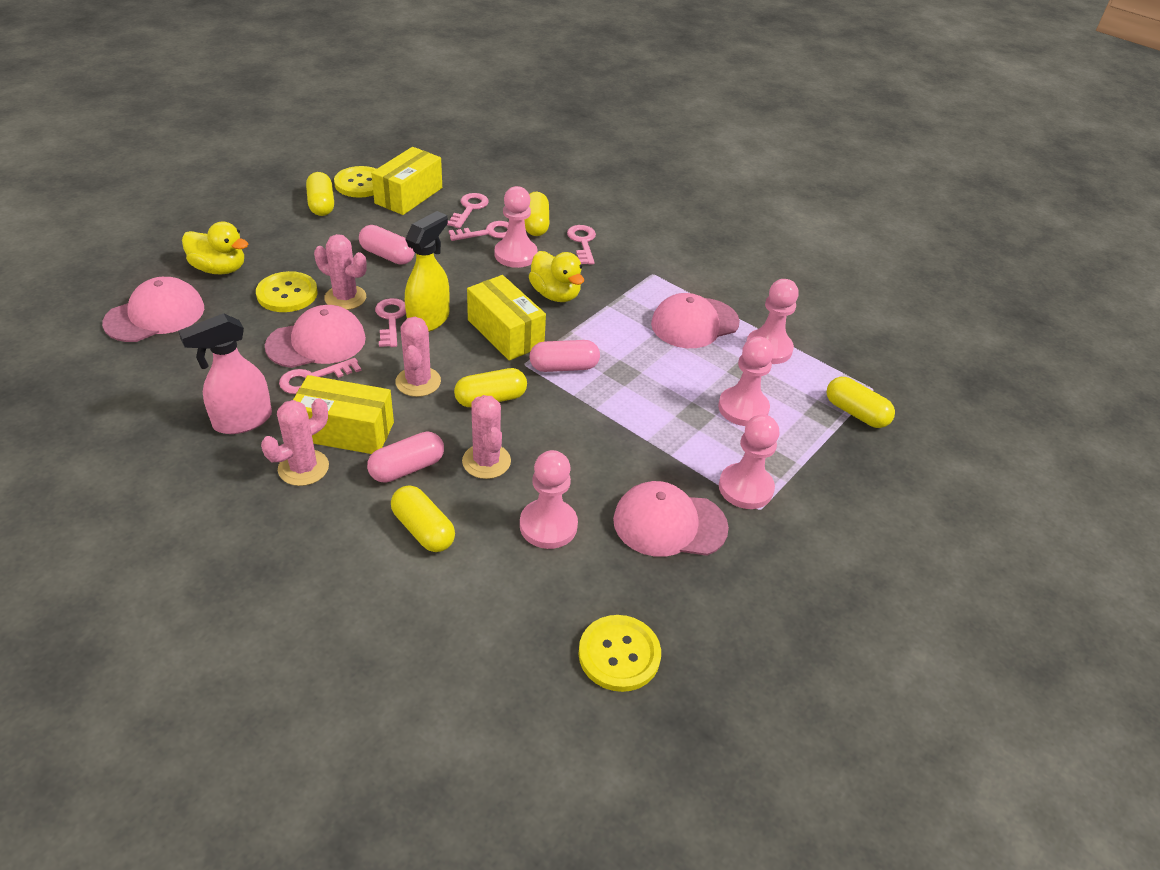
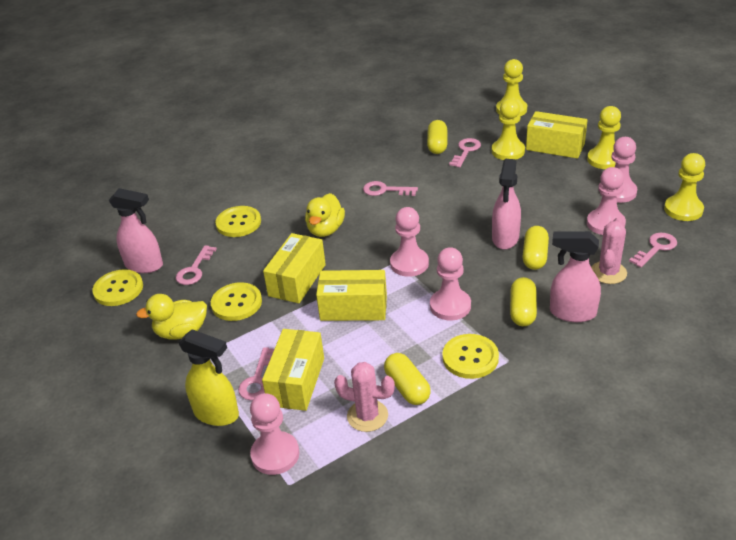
pink cactus: [261,398,329,486] [314,234,367,310] [396,317,441,397] [462,395,511,479] = 4 -> [334,362,395,432] [591,217,627,284] = 2
pink cap: [102,277,204,342] [265,305,366,368] [613,481,729,557] [651,293,740,348] = 4 -> none = 0
pink capsule: [359,225,415,265] [367,432,444,483] [529,340,600,372] = 3 -> none = 0
pink spray bottle: [178,313,272,434] = 1 -> [109,188,163,273] [492,159,521,249] [550,231,601,322] = 3
yellow box: [293,375,394,454] [371,147,442,215] [467,275,546,361] = 3 -> [262,329,324,411] [263,233,326,303] [316,270,387,321] [526,111,587,159] = 4
yellow button: [256,271,318,312] [334,166,376,198] [578,615,661,692] = 3 -> [92,269,143,306] [211,282,262,321] [215,206,261,237] [442,334,499,379] = 4
yellow capsule: [306,172,334,216] [391,485,455,552] [454,368,527,407] [524,192,549,236] [827,377,895,428] = 5 -> [384,353,431,405] [427,120,447,154] [510,277,537,326] [522,226,549,270] = 4
yellow pawn: none = 0 -> [492,99,525,160] [496,59,527,116] [587,106,621,169] [664,153,705,221] = 4

